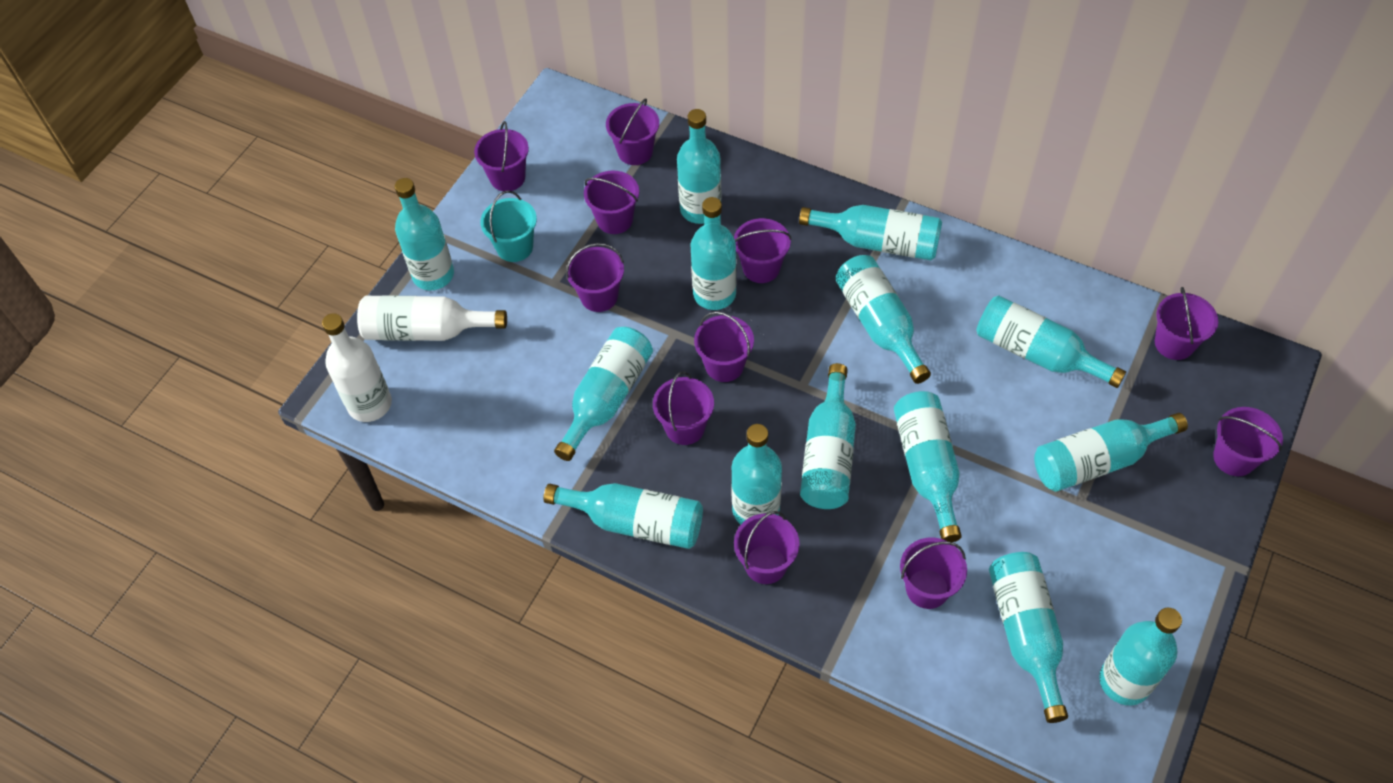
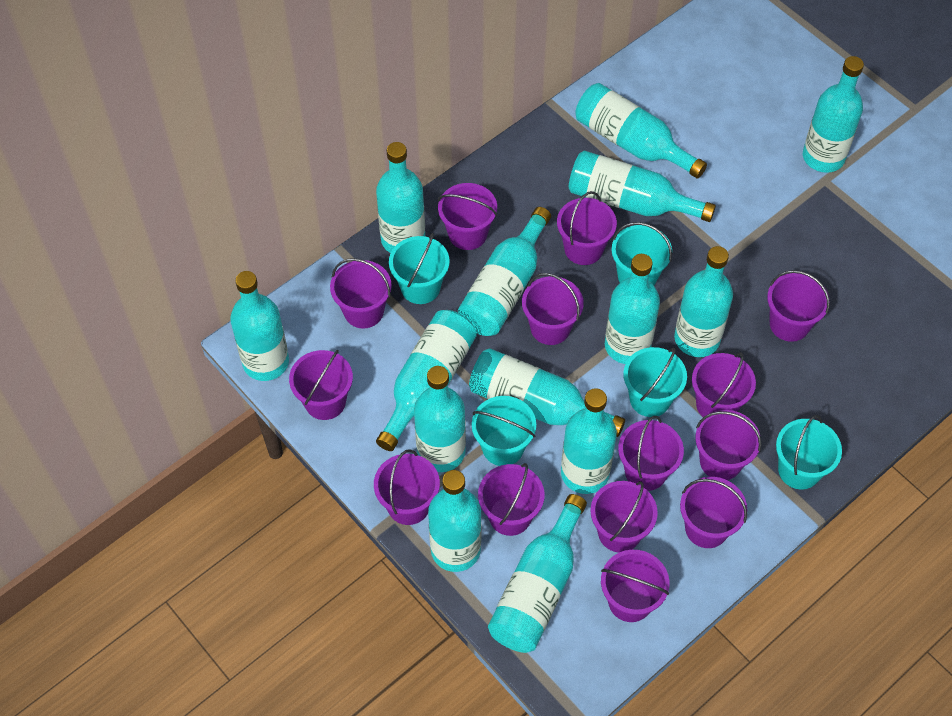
purple bucket: [474,121,529,191] [566,243,624,312] [584,171,639,234] [606,98,659,165] [653,372,714,445] [694,311,754,382] [734,218,792,283] [734,511,800,584] [900,538,967,609] [1155,287,1218,360] [1213,407,1283,476] = 11 -> [289,350,353,420] [330,258,392,329] [374,449,440,525] [438,183,497,250] [478,463,544,536] [522,273,584,345] [557,191,617,265] [590,481,658,552] [601,550,669,622] [618,416,684,491] [680,477,747,548] [692,353,756,417] [695,410,762,480] [767,270,830,342] = 14
turquoise bucket: [480,190,537,262] = 1 -> [389,233,450,304] [472,396,536,466] [612,222,672,285] [623,347,687,417] [776,415,842,489] = 5
white bottle: [322,313,392,422] [357,295,507,341] = 2 -> none = 0

